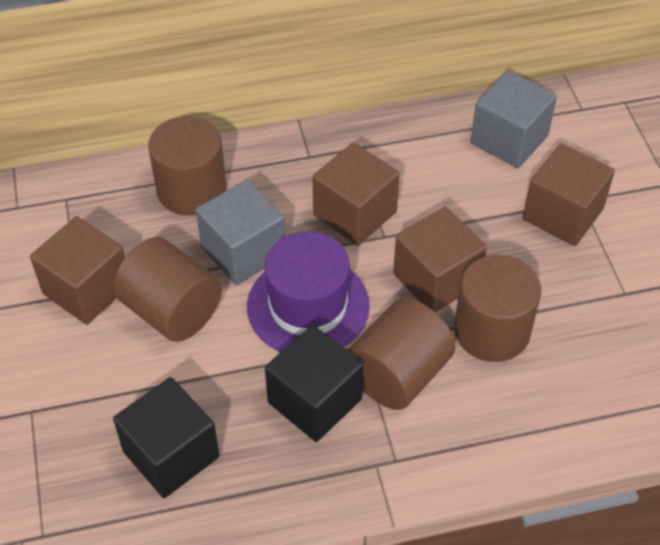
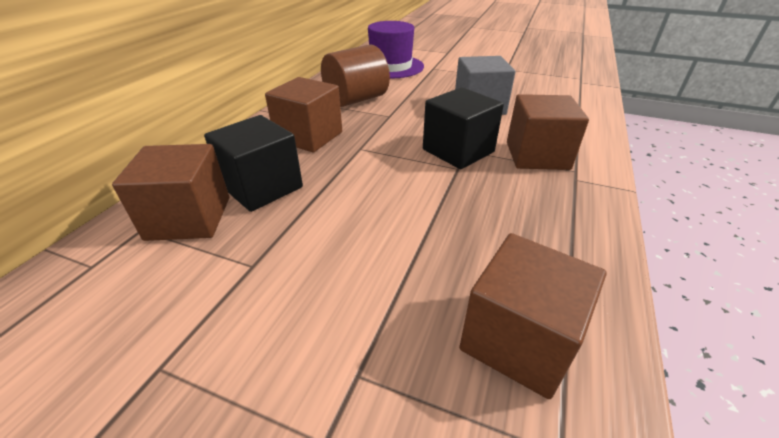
brown cylinder: [113,237,222,342] [148,116,227,216] [347,298,456,410] [454,255,541,362] = 4 -> [321,45,390,107] = 1
grey cube: [196,180,285,285] [470,71,557,168] = 2 -> [455,56,515,115] = 1

